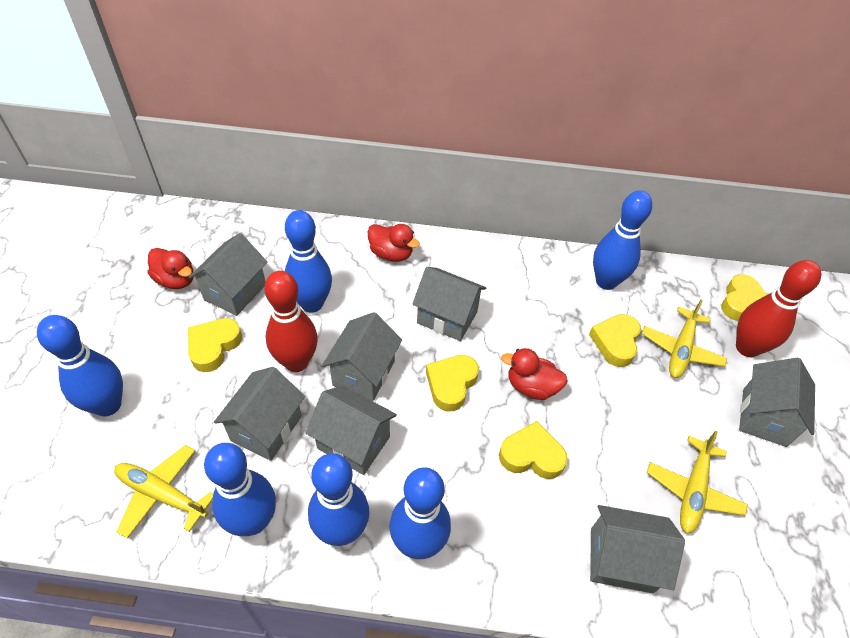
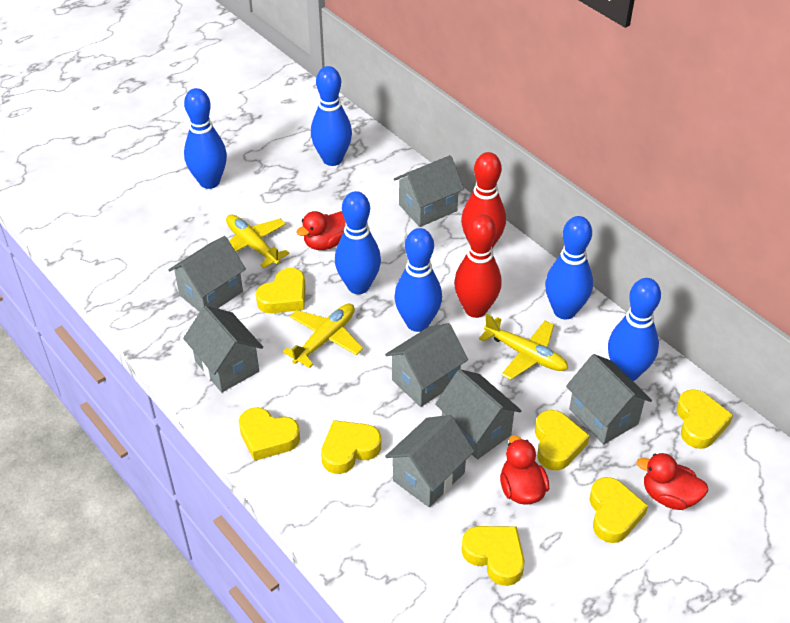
yellow heart: [188,318,242,372] [426,355,479,411] [499,421,568,479] [589,314,641,367] [721,274,767,321] = 5 -> [239,407,300,461] [256,268,306,313] [321,420,381,474] [461,526,524,586] [535,410,590,471] [589,477,648,543] [677,389,733,449] = 7

